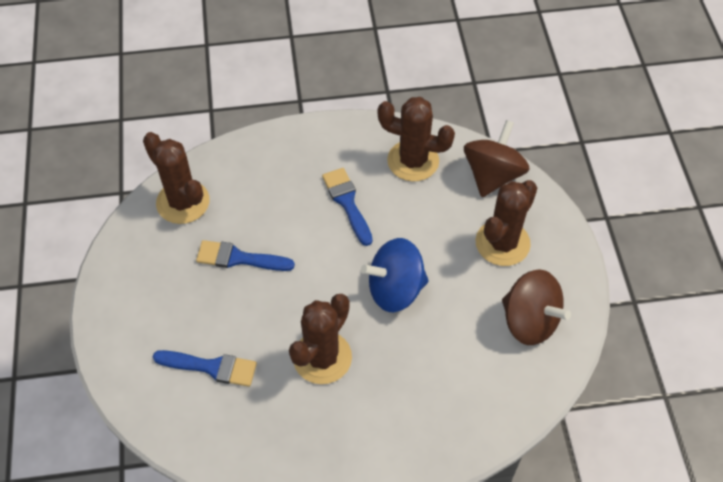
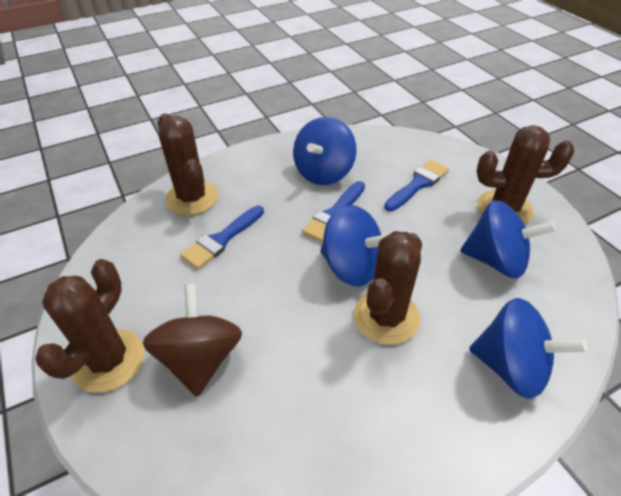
blue spinning top: [361,238,429,312] = 1 -> [293,117,356,185] [320,205,389,286] [460,200,556,279] [469,298,587,399] = 4
brown spinning top: [464,120,530,197] [502,269,571,345] = 2 -> [142,284,242,397] = 1

